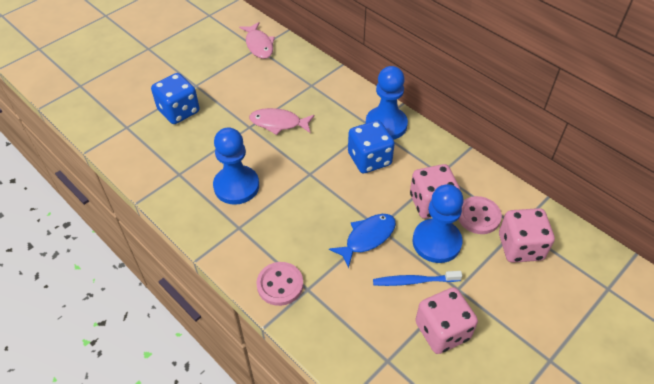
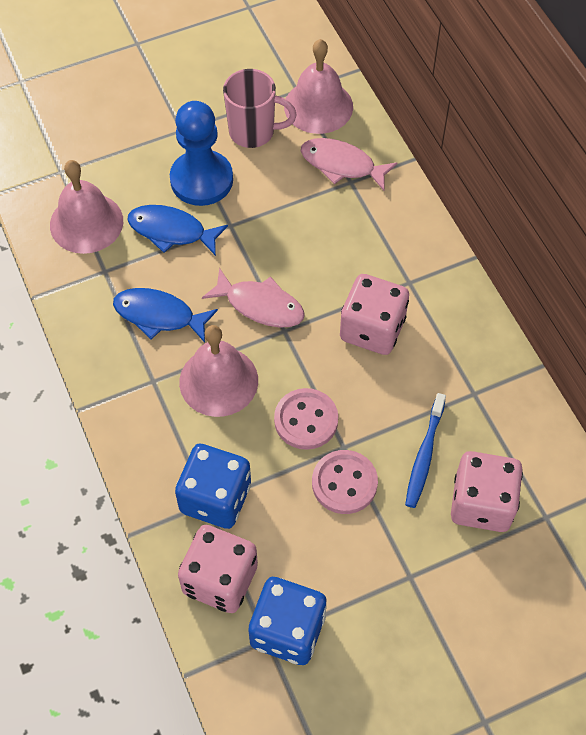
blue fish: [329,214,396,268] = 1 -> [113,288,218,343] [127,205,228,256] = 2
blue pawn: [213,127,259,205] [365,66,408,140] [413,184,463,263] = 3 -> [170,101,233,206] = 1
pink bell: none = 0 -> [50,160,123,254] [179,325,258,417] [284,39,353,134] = 3
pink mug: none = 0 -> [223,69,297,148] = 1

